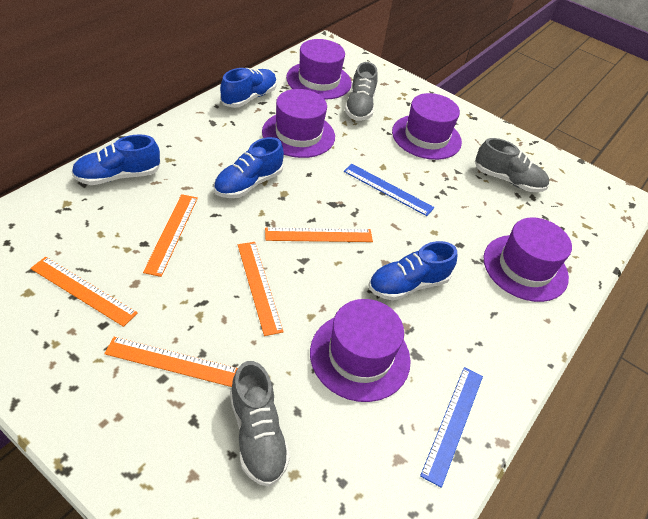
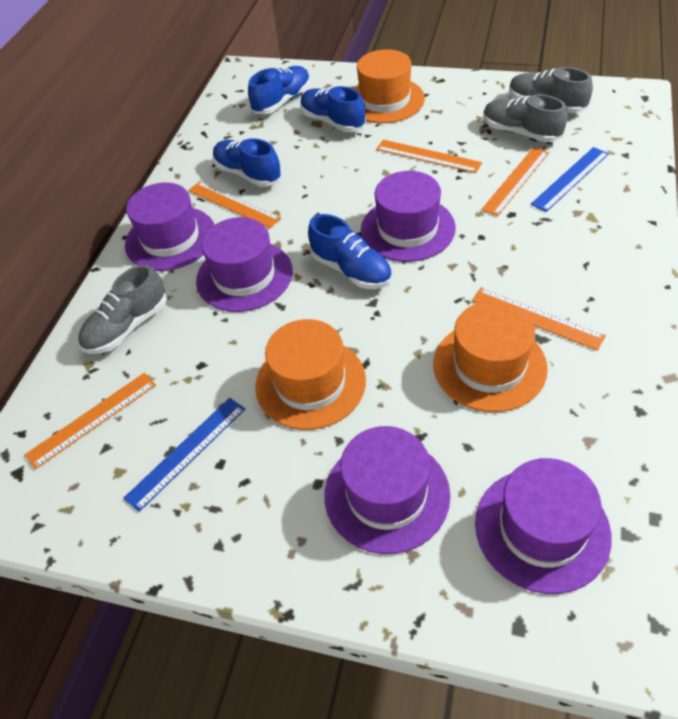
orange hat: none = 0 -> [255,319,366,430] [353,49,425,123] [433,301,548,412] = 3

